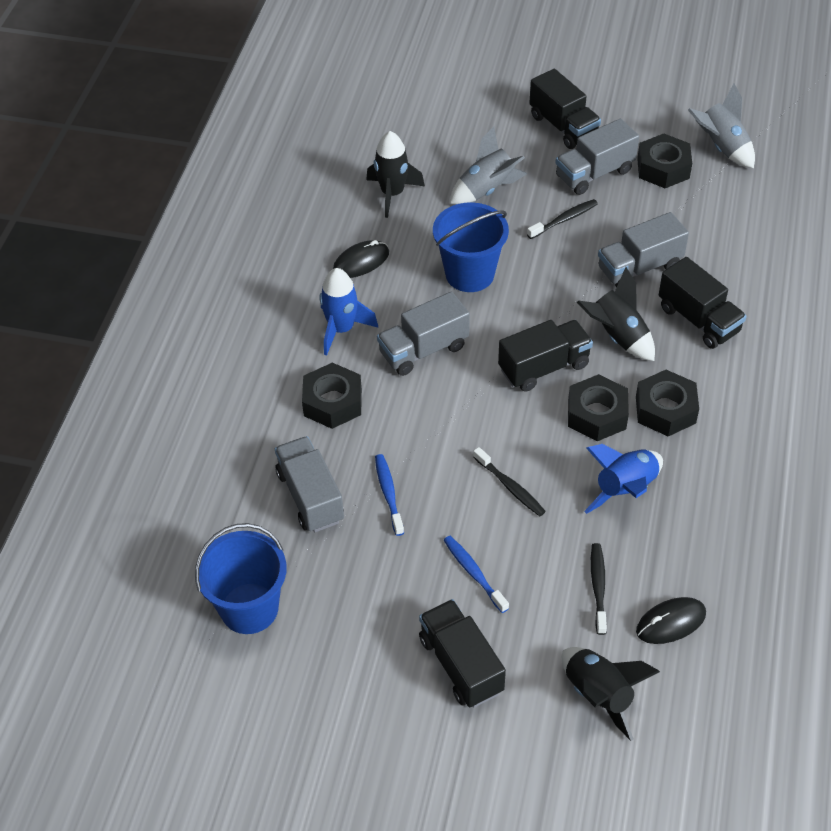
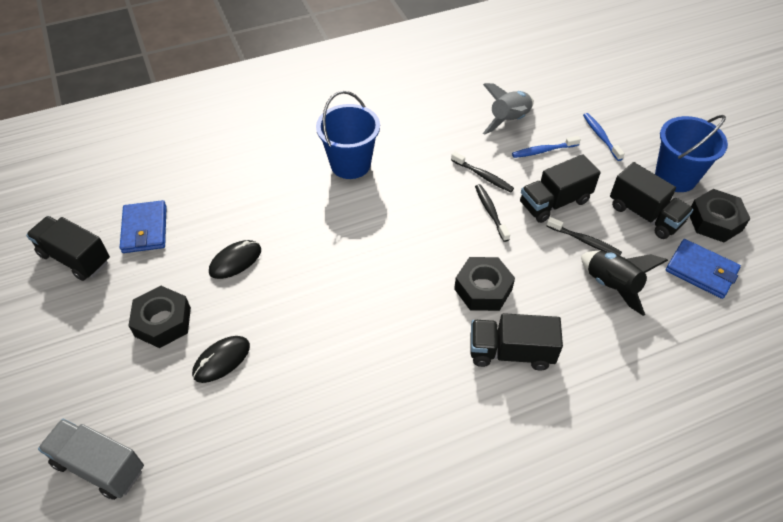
black nut: [302,363,362,429] [568,374,629,441] [636,370,699,436] [637,134,692,188] = 4 -> [128,286,191,348] [454,257,515,311] [690,189,751,242] = 3
black rocket: [366,131,425,218] [562,647,660,741] [577,267,655,361] = 3 -> [581,251,668,316] = 1
blue rocket: [320,268,378,356] [584,444,663,514] = 2 -> none = 0
blue wallet: none = 0 -> [120,200,167,253] [666,239,741,299] = 2
grey rocket: [449,127,527,204] [688,83,755,168] = 2 -> [483,83,534,135] = 1
grey truck: [275,436,344,532] [377,291,470,376] [555,119,639,195] [598,212,689,288] = 4 -> [38,419,144,500] = 1

